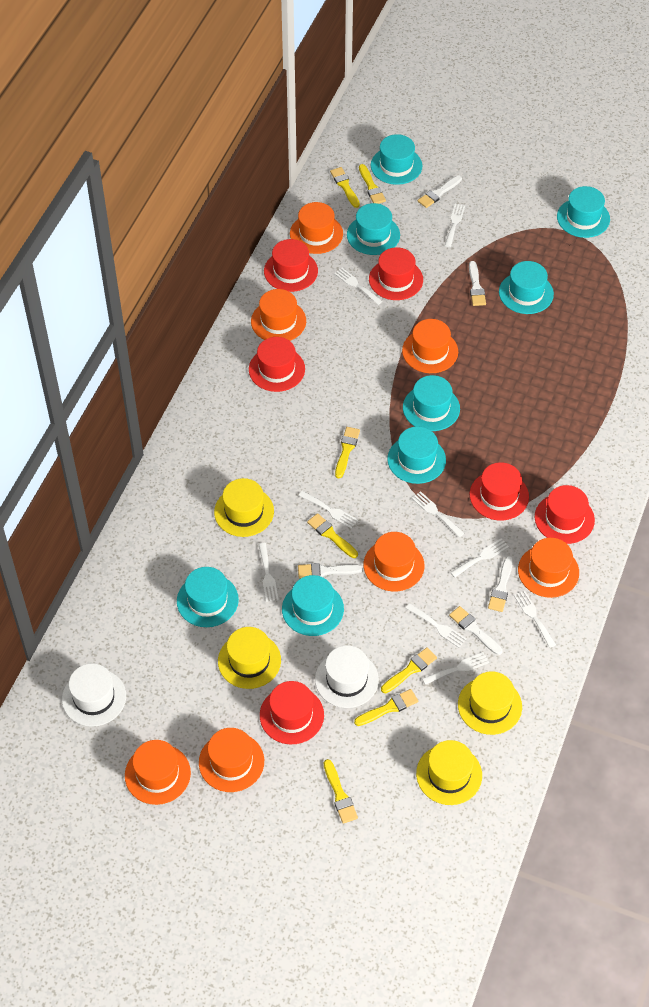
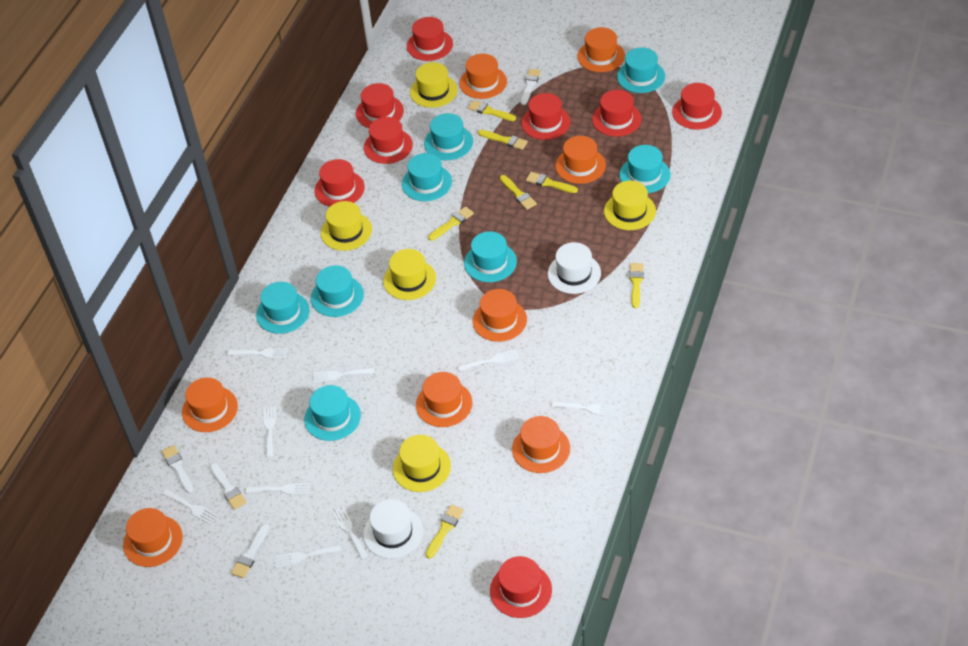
orange hat: [125,740,191,805] [199,728,264,792] [251,289,306,341] [290,202,343,254] [363,532,425,591] [402,319,458,373] [518,538,579,598] = 7 -> [123,508,183,567] [182,377,238,432] [416,372,472,427] [459,54,507,99] [473,289,527,342] [512,416,570,473] [555,136,606,184] [577,27,625,72] = 8
red hat: [249,337,305,392] [260,681,324,744] [264,239,318,292] [369,247,423,300] [470,462,529,520] [535,485,595,544] = 6 -> [315,159,365,207] [356,83,404,128] [364,117,413,164] [407,17,453,61] [490,556,552,618] [521,93,571,140] [592,90,642,137] [672,83,722,130] = 8
white brush: [298,563,363,579] [418,176,462,208] [449,606,503,655] [469,261,486,306] [488,556,513,612] = 5 -> [162,445,194,493] [210,463,247,510] [231,523,269,578] [521,69,541,105] = 4
yellow hat: [214,478,274,537] [218,627,281,689] [416,740,482,805] [458,671,522,735] = 4 -> [321,201,372,251] [383,249,436,300] [393,435,451,492] [410,62,458,108] [604,181,656,230] = 5

